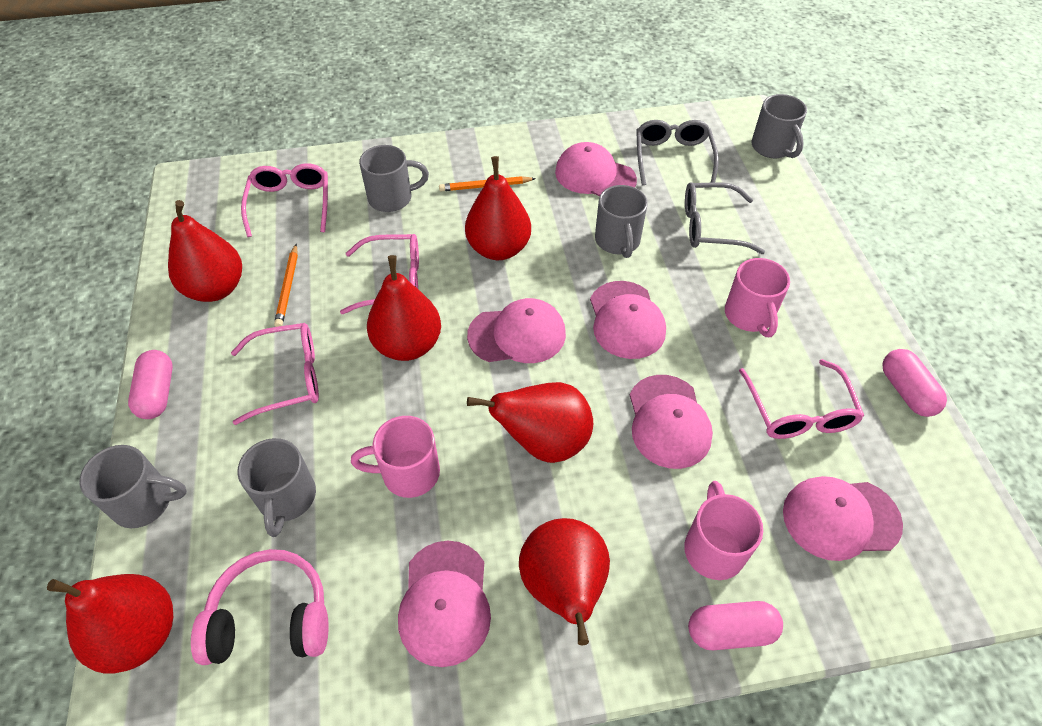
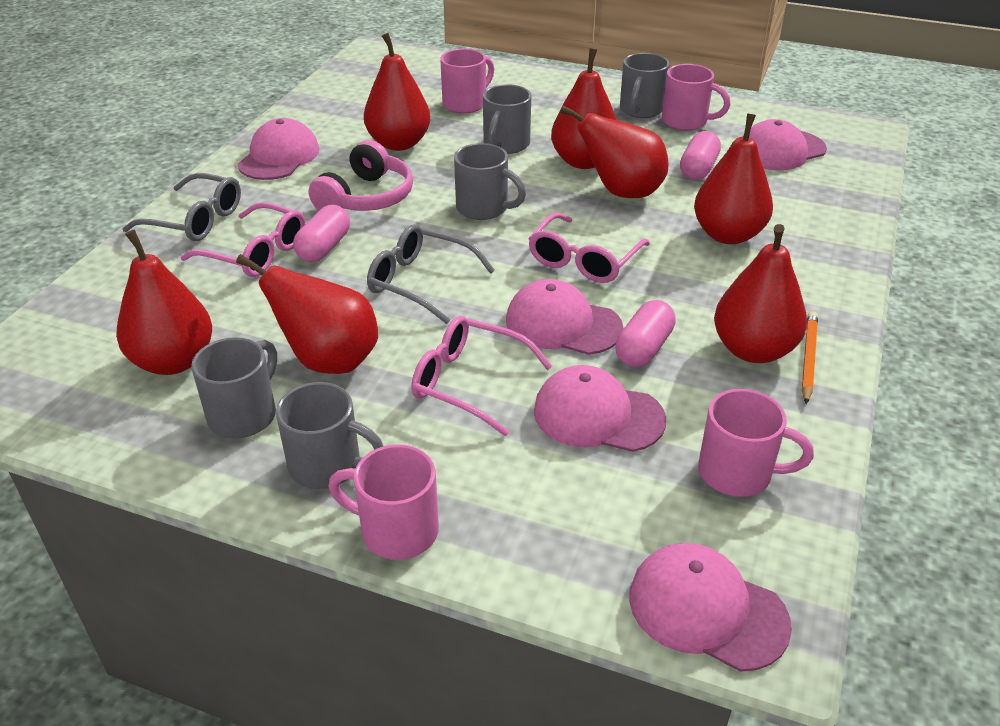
orange pencil: [274,244,298,327] [439,176,536,191] = 2 -> [802,311,818,404] = 1
pink cap: [398,541,491,667] [467,298,566,363] [555,142,637,196] [590,281,666,359] [630,375,713,469] [783,476,903,561] = 6 -> [237,118,319,180] [506,279,624,355] [534,365,666,452] [629,543,792,672] [743,119,827,170] = 5
pink glasses: [231,323,319,425] [241,163,328,237] [340,234,419,314] [739,359,864,439] = 4 -> [181,202,305,277] [411,316,552,436] [528,212,650,283] = 3
pink mug: [351,416,440,498] [684,481,763,580] [725,258,790,337] = 3 -> [328,444,439,560] [440,49,494,114] [662,64,730,131] [698,389,814,497] = 4
red pear: [47,574,173,674] [168,200,242,302] [367,255,441,361] [465,156,531,260] [467,382,593,463] [519,518,610,646] = 6 -> [116,229,212,375] [236,254,378,374] [364,33,430,151] [551,48,617,169] [560,106,669,198] [694,113,773,244] [714,224,807,363] = 7

